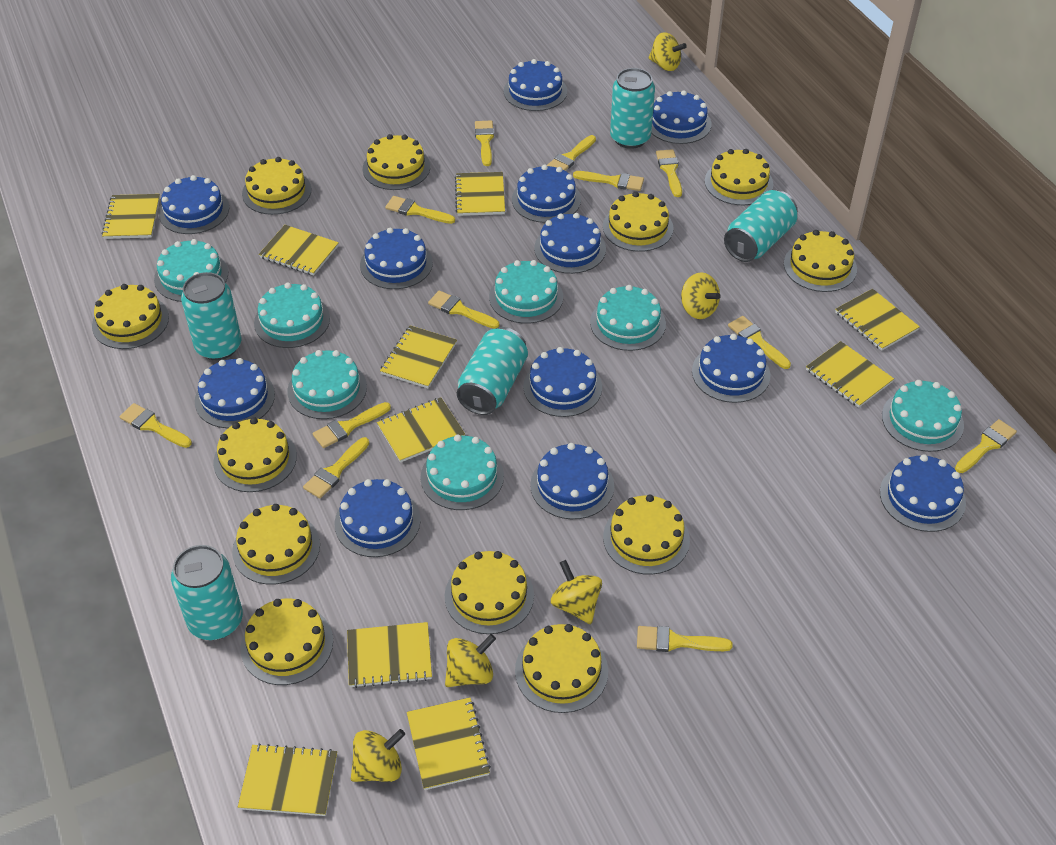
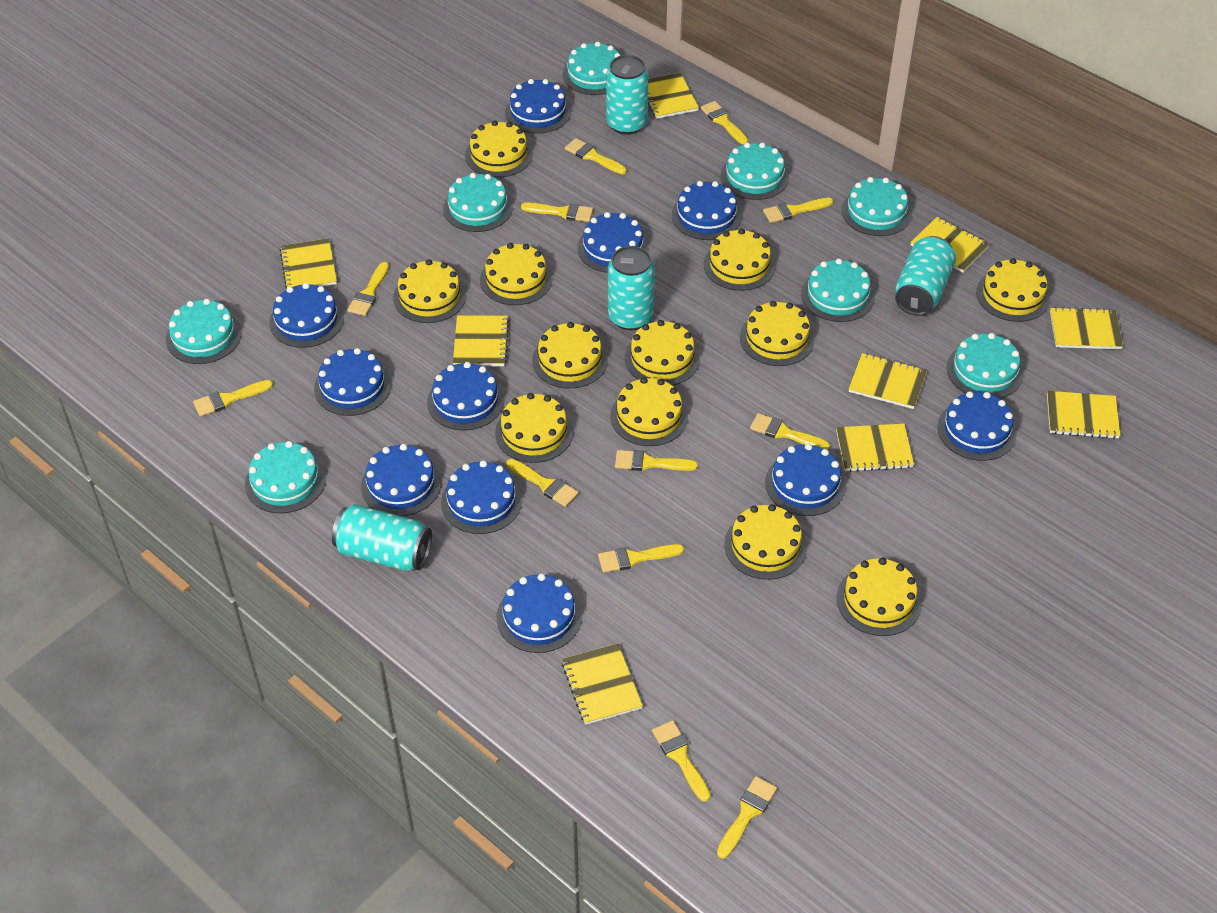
blue cake: [158,175,229,234] [195,358,275,428] [334,479,421,557] [360,228,433,289] [504,59,567,111] [512,165,581,223] [523,347,602,417] [530,443,614,519] [534,213,606,274] [651,90,711,144] [692,334,770,403] [880,454,966,532] = 12 -> [269,283,344,348] [314,348,391,416] [361,444,441,516] [427,362,504,430] [441,460,522,534] [497,573,582,653] [505,79,571,134] [577,212,649,273] [672,181,742,240] [765,443,846,516] [937,391,1017,461] = 11
turquoise cake: [154,239,228,302] [254,283,330,348] [288,350,367,419] [420,435,504,510] [489,260,563,324] [590,285,666,351] [882,380,964,452] = 7 -> [166,299,241,364] [245,441,326,513] [443,173,513,232] [563,42,620,95] [720,142,789,200] [801,258,875,322] [842,177,912,236] [947,333,1023,399] = 8
turquoise can: [171,545,243,640] [181,272,241,360] [457,327,528,415] [610,68,655,149] [724,190,797,262] = 5 -> [332,504,432,571] [606,55,649,135] [608,246,655,330] [895,236,956,316] = 4
yellow notebook: [102,194,160,239] [238,743,337,816] [259,225,339,276] [347,622,432,688] [377,398,465,463] [380,326,457,388] [407,698,491,790] [455,172,505,216] [806,341,894,408] [835,289,920,351] = 10 -> [279,238,337,289] [453,315,509,366] [561,644,643,725] [648,73,699,119] [836,424,914,472] [849,353,927,409] [910,217,990,273] [1047,391,1120,439] [1050,307,1123,349] = 9
yellow spinning top: [351,729,405,782] [445,634,496,687] [551,560,602,624] [648,32,687,71] [681,272,721,319] = 5 -> none = 0

